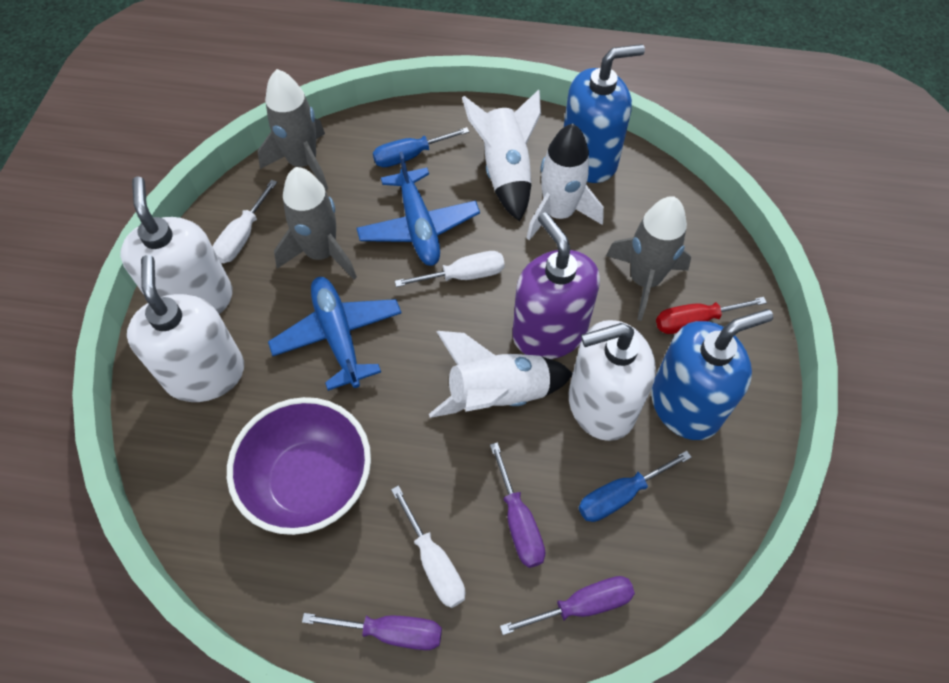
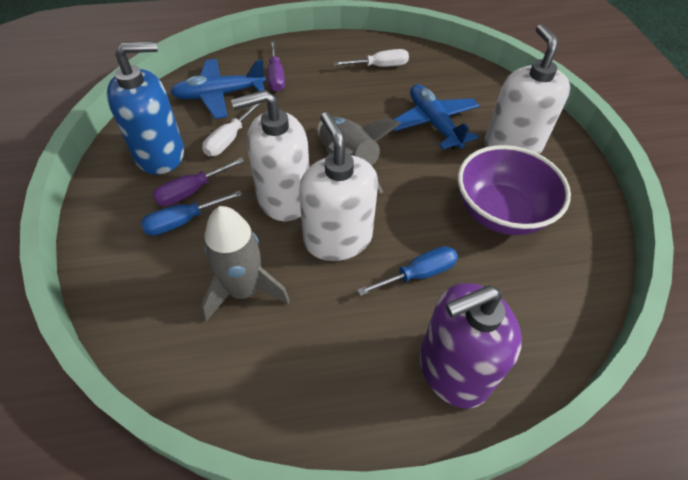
blue soap dispenser: [564,44,645,183] [651,309,773,440] = 2 -> [107,41,184,175] = 1
grey rocket: [258,69,328,190] [274,167,357,279] [606,196,691,321] = 3 -> [201,206,290,321] [318,116,401,194] = 2
purple screwdriver: [302,613,442,650] [490,442,545,568] [500,576,635,635] = 3 -> [153,157,244,206] [268,41,285,92] = 2
red screwdriver: [656,297,767,334] = 1 -> none = 0
white rocket: [429,331,573,418] [462,90,541,221] [527,123,604,240] = 3 -> none = 0
white screwdriver: [213,180,277,263] [391,485,465,608] [395,251,505,287] = 3 -> [202,103,262,156] [333,49,409,67] = 2

